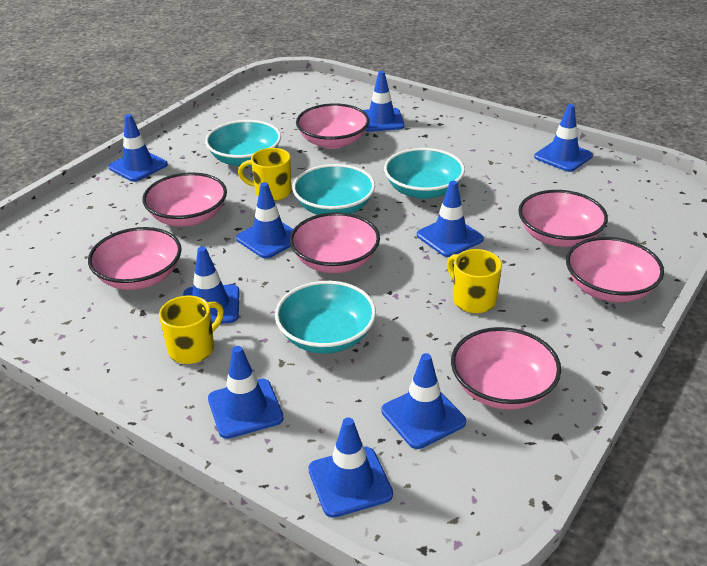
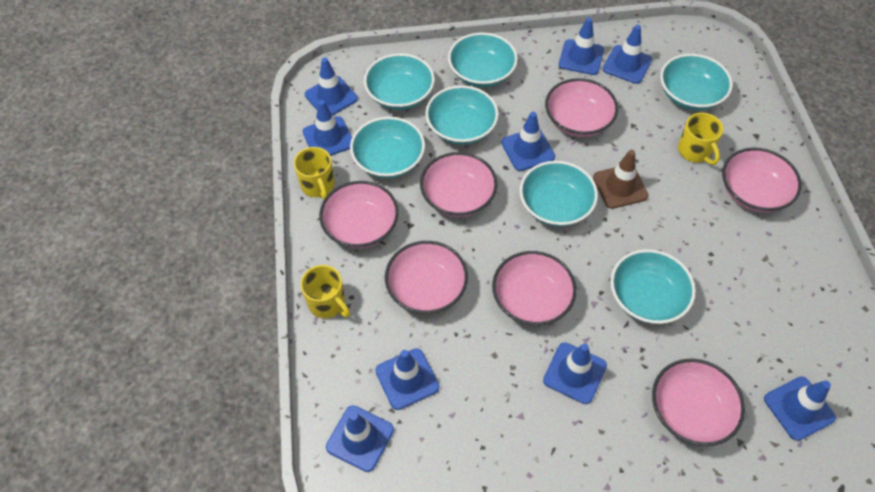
brown traffic cone: none = 0 -> [593,150,649,209] = 1
turquoise bowl: [205,120,281,167] [275,281,376,354] [292,164,375,215] [384,148,465,199] = 4 -> [350,117,425,179] [364,53,435,110] [425,85,499,145] [448,32,518,87] [520,161,598,227] [610,249,696,324] [660,54,733,110] = 7

